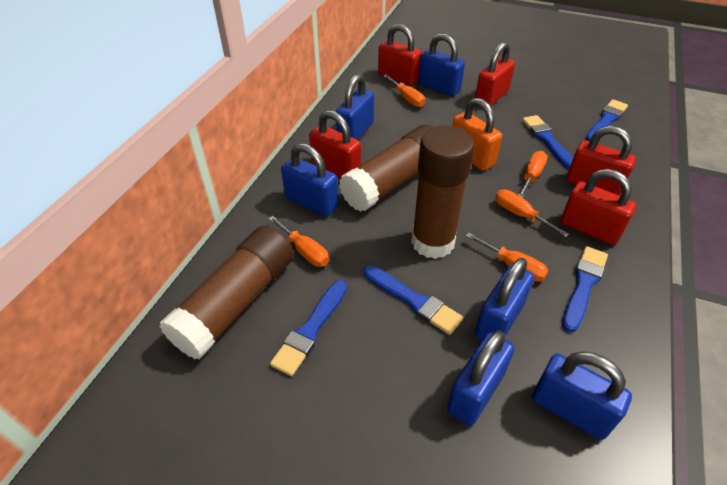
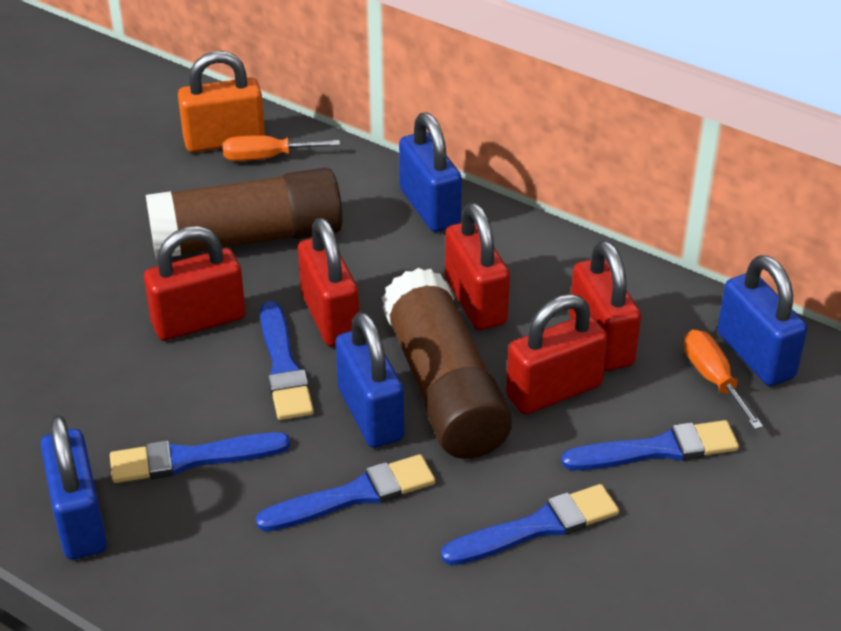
blue padlock: [281,143,339,216] [336,74,374,140] [418,33,465,96] [447,330,515,426] [475,258,534,341] [532,351,632,440] = 6 -> [40,415,107,560] [336,312,404,448] [399,112,462,232] [717,255,807,386] = 4
brown glue stick: [160,226,294,360] [339,125,433,212] [411,126,475,259] = 3 -> [146,168,342,259] [382,268,512,459] = 2
orange screwdriver: [268,216,329,267] [383,75,425,107] [466,233,548,282] [495,189,569,237] [519,151,548,198] = 5 -> [223,135,340,161] [684,330,763,429] = 2

